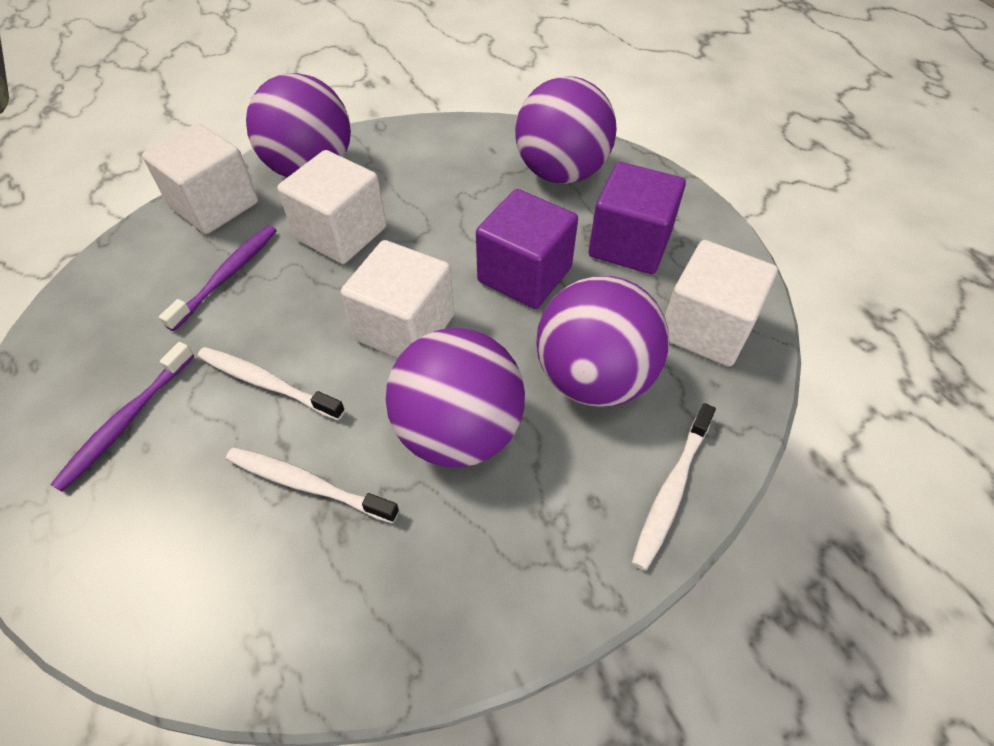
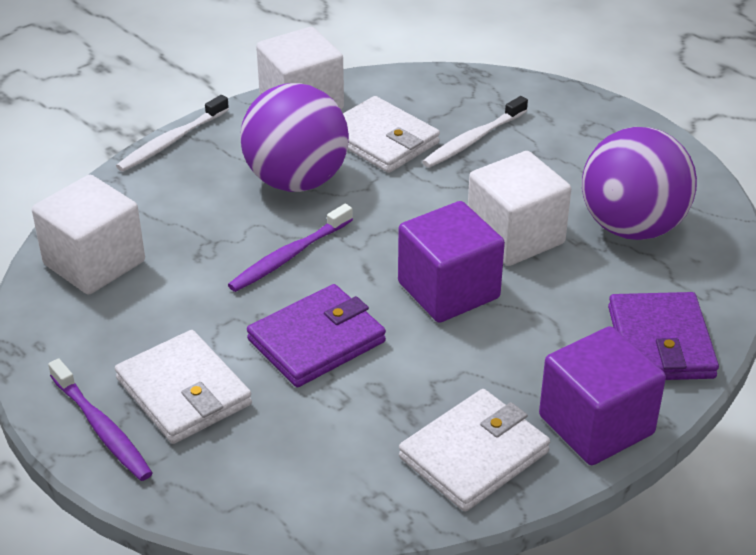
purple ball: [246,73,351,177] [386,328,525,468] [515,76,617,184] [537,276,669,407] = 4 -> [240,83,349,192] [582,127,697,240] = 2
purple wallet: none = 0 -> [247,284,386,387] [608,292,719,380] = 2
white cube: [142,123,258,234] [277,150,386,264] [341,240,454,358] [665,240,778,367] = 4 -> [32,175,145,295] [256,27,344,109] [468,151,571,266] = 3
white toothbrush: [197,347,345,420] [226,447,399,523] [632,403,716,571] = 3 -> [116,95,229,172] [422,96,528,168] = 2
white wallet: none = 0 -> [115,330,252,444] [343,96,440,173] [399,389,550,512] = 3

